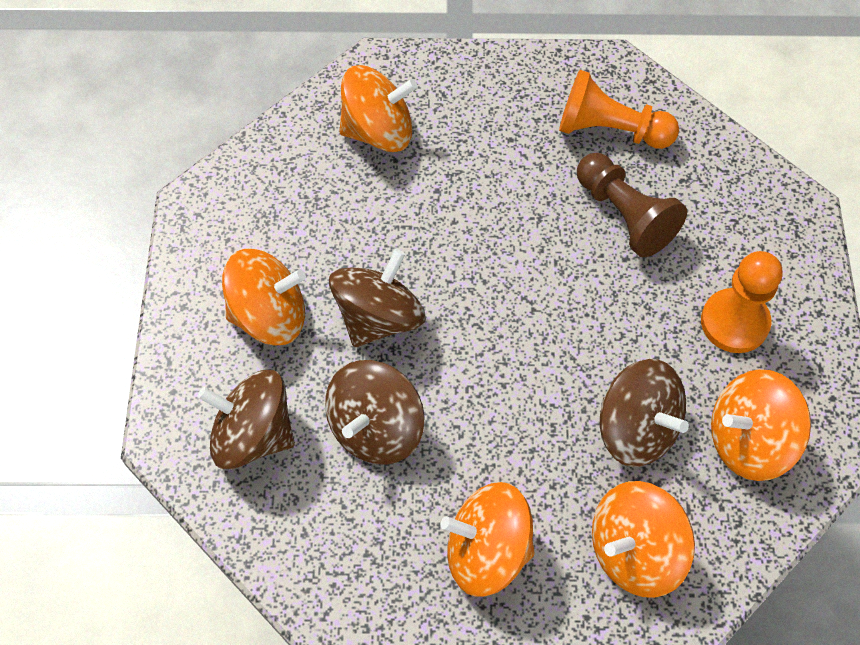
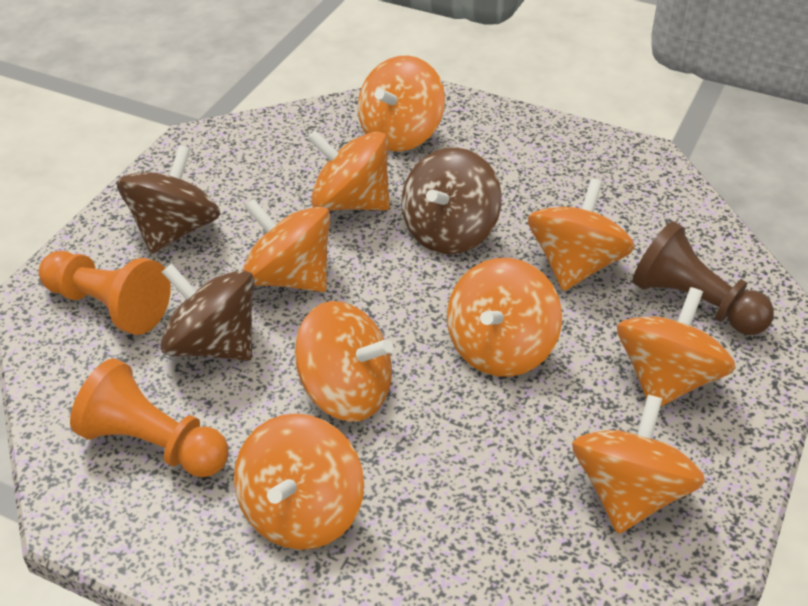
brown spinning top: [198,370,295,469] [325,360,425,465] [329,249,426,347] [600,359,689,467] = 4 -> [117,145,221,254] [160,263,254,361] [401,148,502,254] = 3
orange spinning top: [222,249,306,345] [339,65,417,152] [441,482,535,597] [592,481,695,598] [711,369,811,481] = 5 -> [234,413,364,550] [243,198,330,292] [295,301,393,422] [307,131,390,211] [358,56,445,151] [447,258,562,377] [528,179,635,291] [572,395,705,534] [617,287,736,407] = 9

